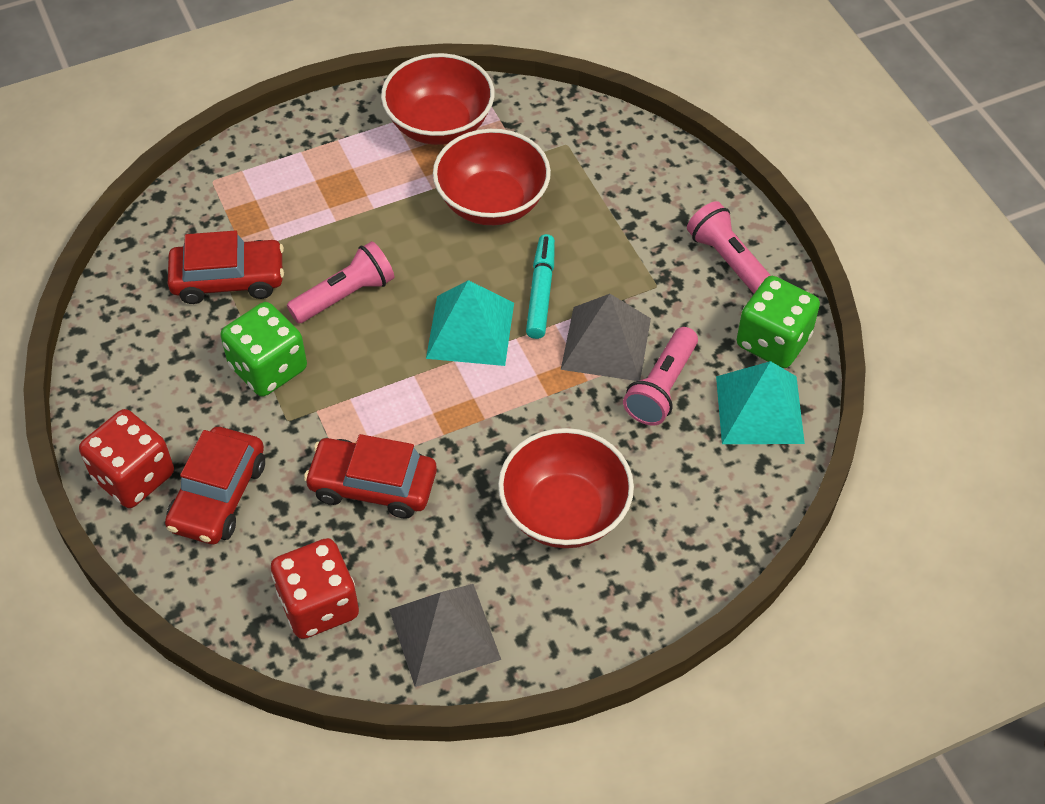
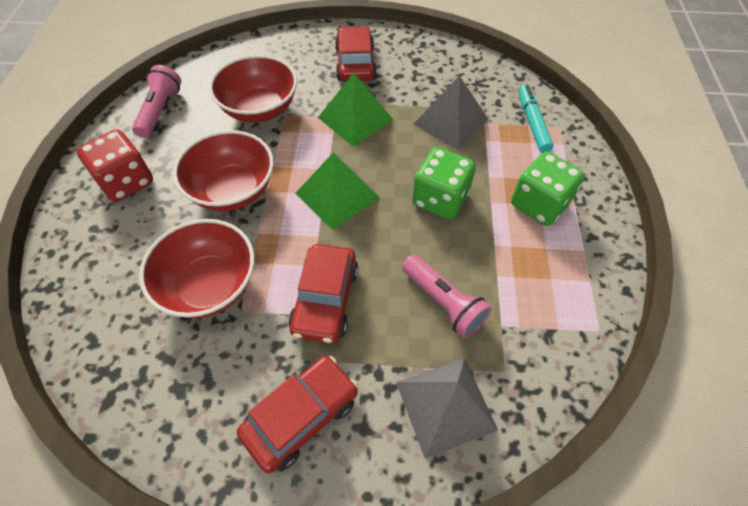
green pyramid: none = 0 -> [295,152,380,230] [318,73,393,147] = 2
pink flashlight: [287,241,394,324] [623,327,698,425] [687,201,771,294] = 3 -> [132,65,181,138] [402,255,492,338] = 2
red dice: [79,409,174,508] [271,538,359,639] = 2 -> [77,129,153,202] = 1
turquoise pyramid: [426,280,514,366] [716,361,805,444] = 2 -> none = 0

